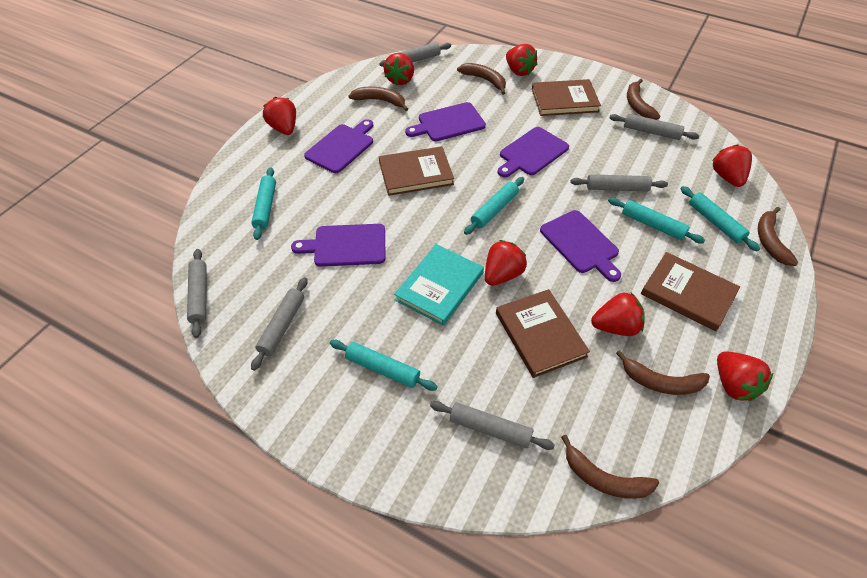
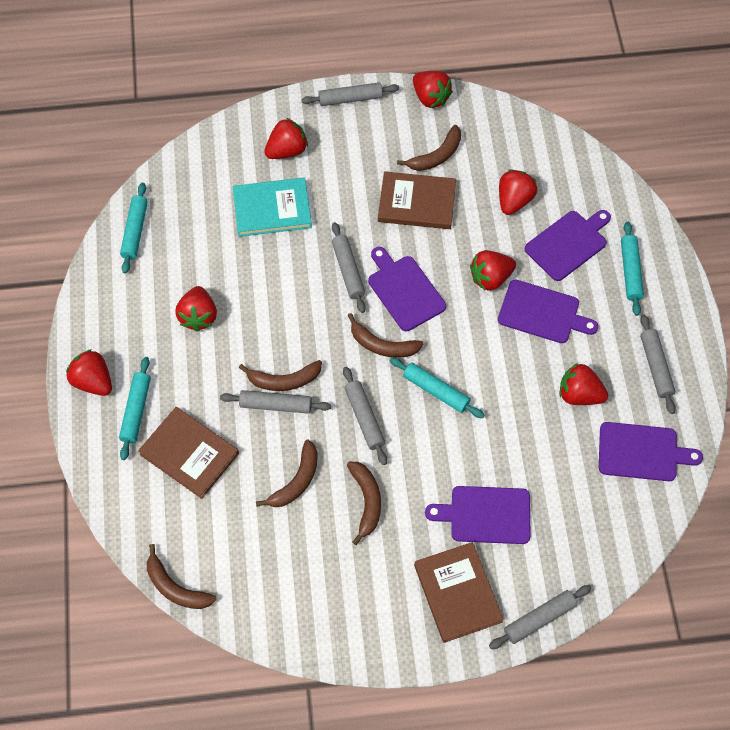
brown book: [379,146,454,196] [496,289,590,378] [532,79,601,116] [641,252,740,331] = 4 -> [138,407,239,499] [378,171,456,229] [414,542,504,643] = 3
turquoise rolling pin: [251,167,276,240] [330,340,438,391] [464,177,524,235] [608,198,705,243] [681,186,760,251] = 5 -> [119,357,151,460] [120,183,148,274] [390,357,485,418] [621,221,644,316] = 4

